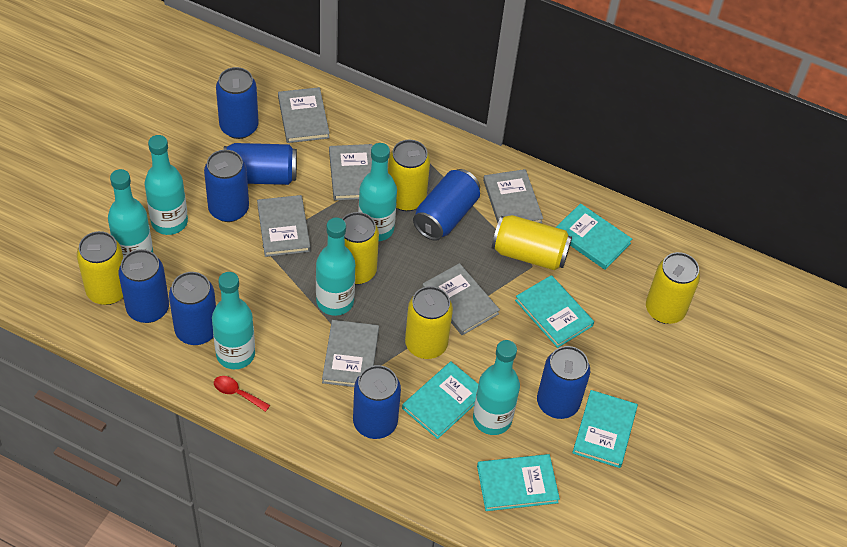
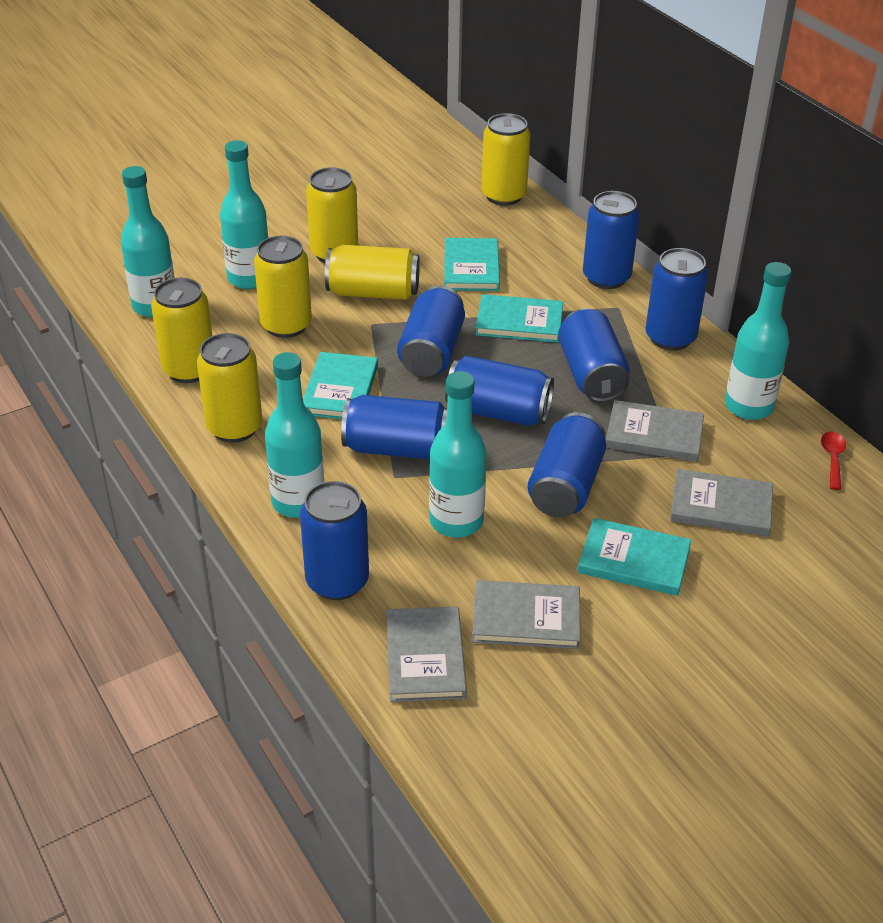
grey book: [257,195,311,257] [278,87,330,143] [322,320,379,387] [329,144,373,200] [422,263,500,335] [483,169,543,223] = 6 -> [386,606,467,702] [472,580,580,649] [606,400,704,462] [670,469,773,536] = 4
turquoise book: [402,362,478,439] [477,454,560,511] [515,275,594,348] [555,203,632,269] [572,390,638,468] = 5 -> [303,352,378,419] [444,238,500,291] [476,294,563,343] [578,518,691,596] = 4
turquoise bottle: [108,169,153,258] [145,135,188,235] [212,272,255,369] [316,218,355,316] [358,143,397,241] [473,340,520,435] = 6 -> [121,166,175,317] [220,140,269,289] [265,352,324,518] [429,371,487,538] [725,262,791,420] = 5

